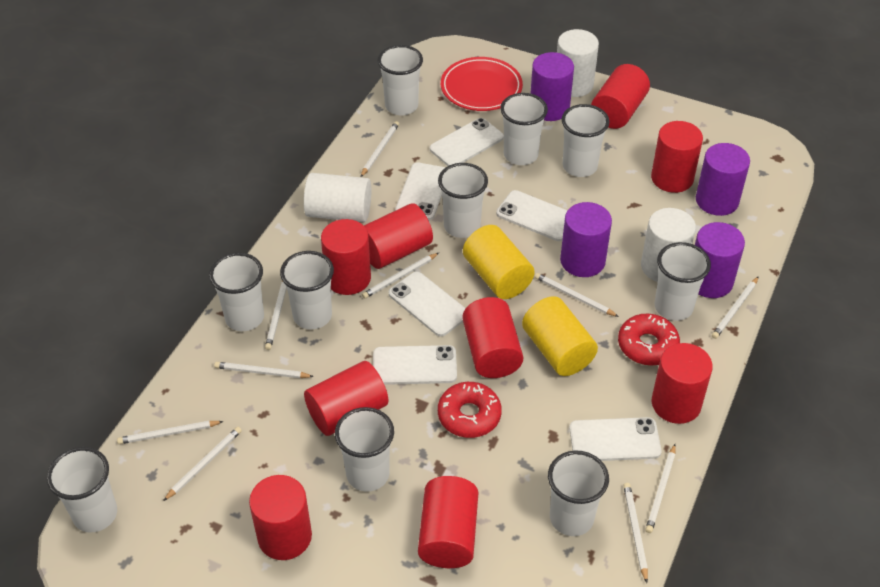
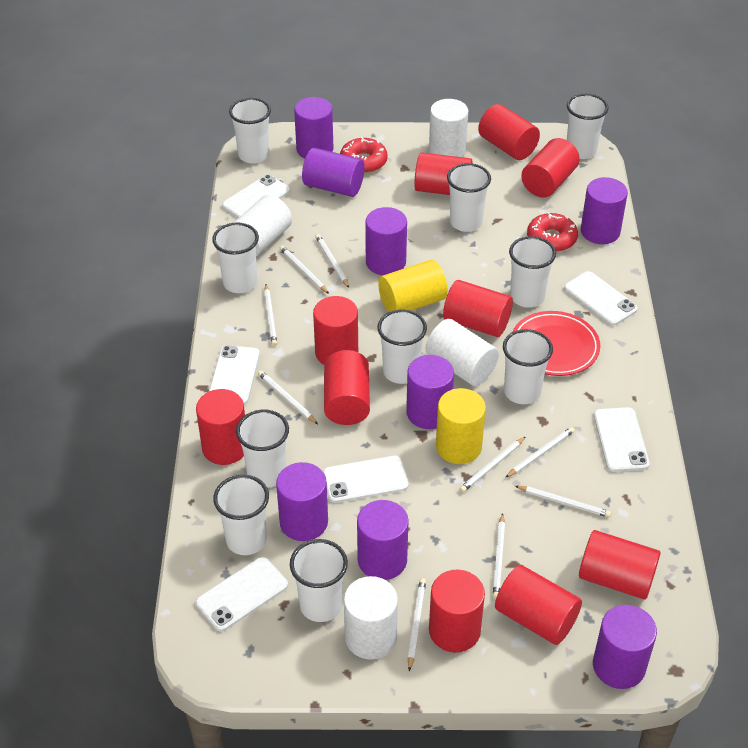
purple cylinder: [530,52,574,121] [560,202,612,277] [695,222,745,298] [696,143,750,216] = 4 -> [276,462,328,541] [294,97,333,159] [302,148,364,197] [357,500,409,580] [365,207,407,275] [406,355,454,429] [581,177,628,244] [593,605,657,689] = 8
red cylinder: [249,475,312,560] [304,361,388,436] [321,219,371,295] [364,203,433,269] [418,476,478,568] [462,297,523,378] [591,64,650,129] [651,121,703,193] [652,343,713,424] = 9 -> [196,389,245,465] [313,296,358,365] [324,350,370,425] [414,152,473,195] [429,570,485,653] [443,280,513,337] [478,104,540,160] [495,565,582,645] [521,138,580,197] [579,530,661,600] = 10
white cylinder: [304,173,371,222] [557,29,599,97] [641,208,696,282] = 3 -> [233,195,292,257] [344,576,398,660] [426,319,499,386] [429,99,468,157] = 4
white pencil: [117,421,223,444] [163,427,242,501] [214,362,314,379] [265,281,287,350] [361,121,399,177] [362,253,439,299] [535,273,619,317] [623,483,648,583] [645,444,676,533] [712,276,759,339] = 10 -> [258,370,318,424] [264,284,277,346] [280,245,329,294] [315,234,349,288] [408,578,426,671] [459,437,525,492] [493,513,505,599] [505,427,575,478] [515,486,611,518] = 9

